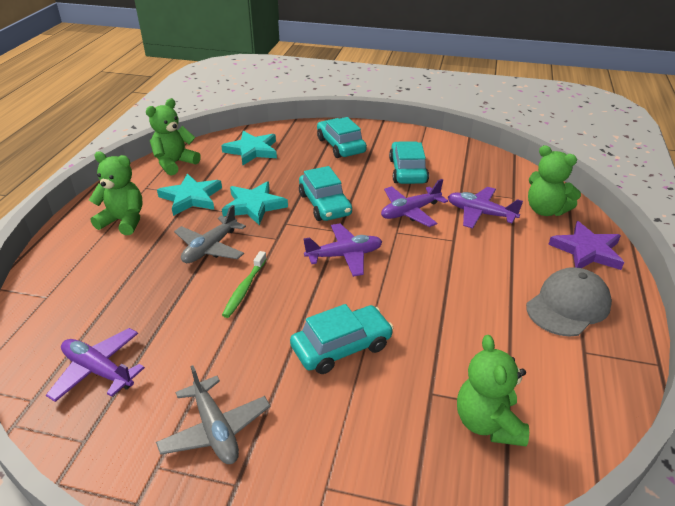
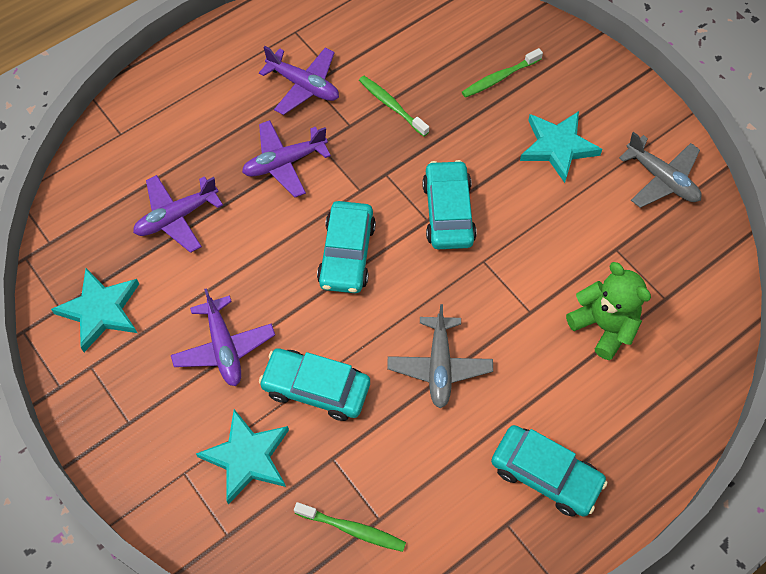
green teddy bear: [89,152,143,235] [146,99,201,176] [457,335,529,446] [528,145,581,216] = 4 -> [566,262,651,360] = 1
green toothbrush: [222,251,267,318] = 1 -> [294,502,406,552] [359,76,429,136] [462,48,543,98] = 3
grey cap: [526,267,612,337] = 1 -> none = 0
purple star: [548,221,624,270] = 1 -> none = 0

